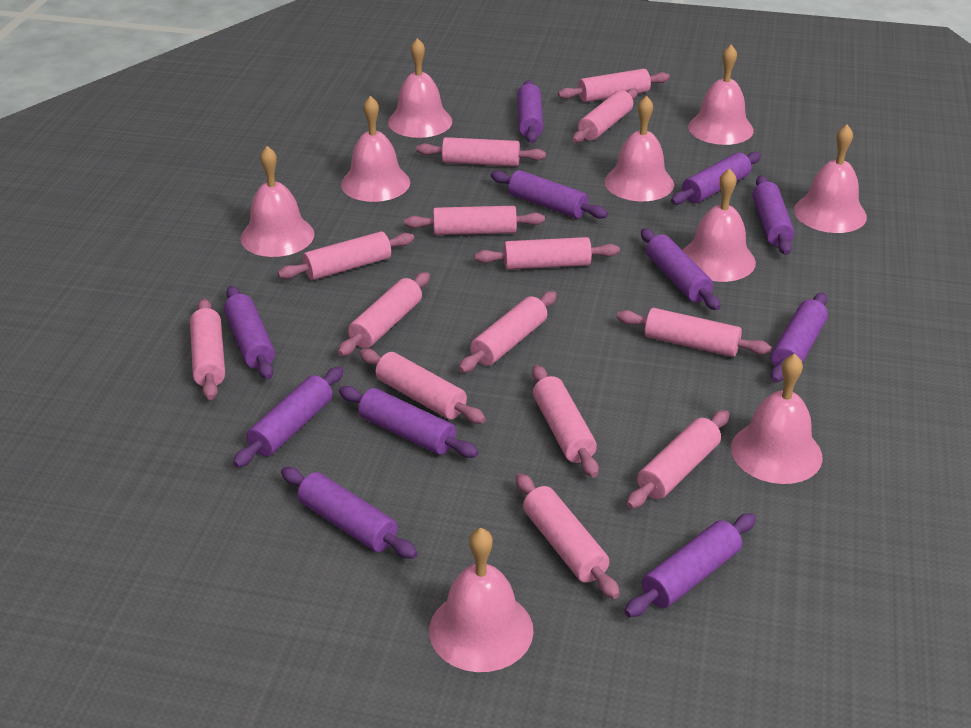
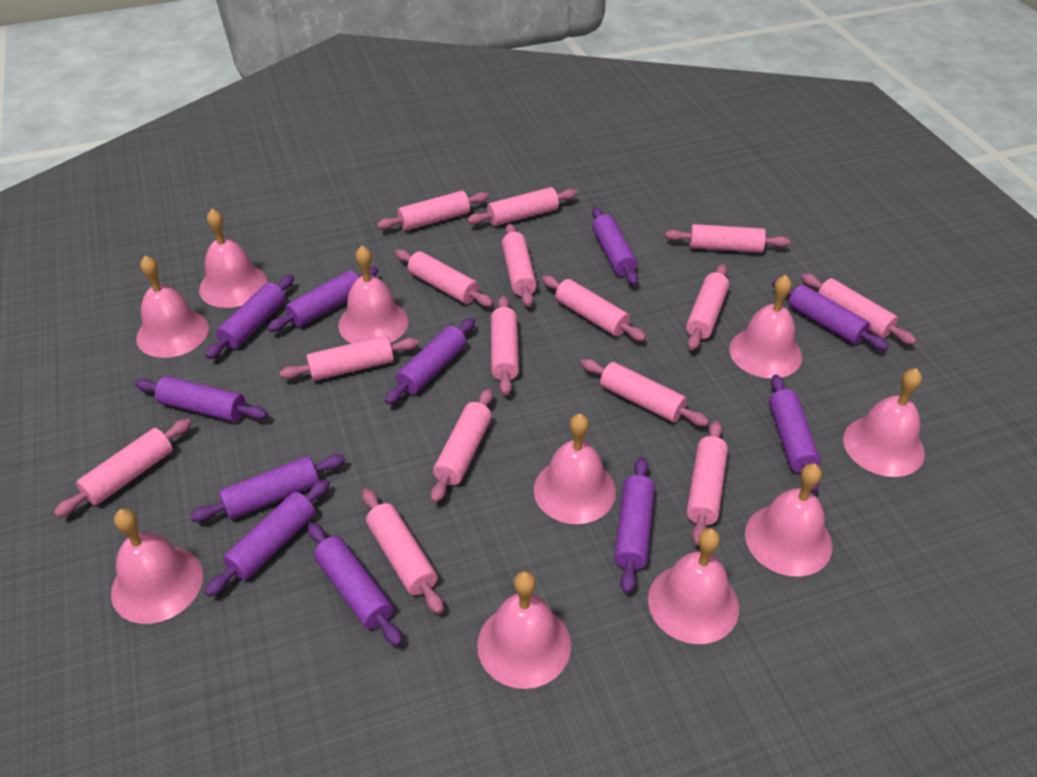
pink bell: [240,146,314,257] [341,96,410,202] [388,38,453,138] [429,528,534,672] [604,96,674,201] [682,168,756,282] [688,45,754,145] [731,354,823,484] [794,125,867,233] = 9 -> [111,509,203,624] [136,255,209,358] [199,209,267,308] [338,246,408,344] [477,571,571,689] [534,414,616,524] [648,528,739,644] [729,275,802,378] [745,463,832,577] [843,368,925,477] = 10
pink rolling pin: [190,299,225,400] [278,231,414,280] [338,272,430,356] [359,349,486,424] [404,206,545,235] [416,137,546,167] [459,291,557,373] [475,237,620,270] [516,473,620,599] [532,365,599,477] [558,69,670,102] [572,88,638,143] [617,308,772,357] [626,410,729,509] = 14 -> [54,419,191,517] [279,336,419,381] [362,489,444,614] [377,191,489,231] [395,249,494,307] [431,388,493,503] [467,187,577,226] [491,296,519,395] [502,224,537,307] [541,275,646,341] [581,359,709,426] [665,224,790,253] [686,264,729,350] [687,421,728,546] [801,273,917,345] = 15

